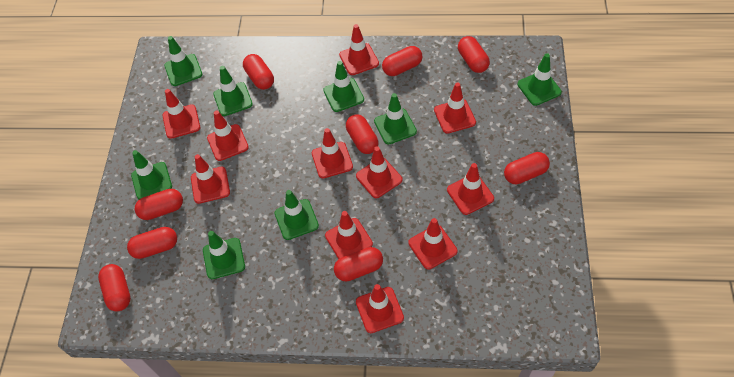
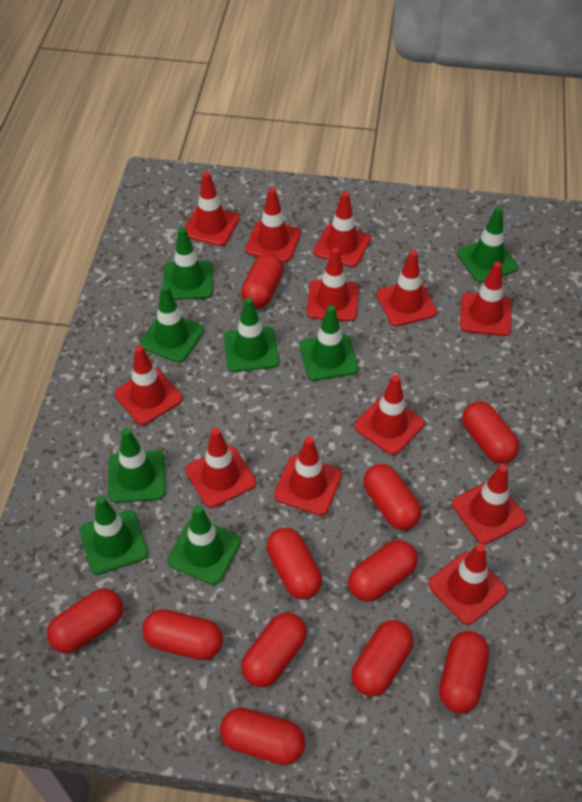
red capsule: [98,264,131,311] [127,227,177,259] [135,189,183,220] [243,54,274,90] [334,247,383,282] [346,114,378,154] [382,46,423,76] [458,36,490,73] [504,152,550,185] = 9 -> [47,589,123,653] [142,609,223,660] [220,707,305,765] [241,253,284,308] [241,612,307,687] [266,527,322,599] [348,540,418,602] [351,620,413,697] [363,464,421,530] [439,631,489,713] [462,401,519,464] = 11
red traffic cone: [162,89,200,139] [191,154,230,204] [207,110,249,161] [312,128,353,178] [325,211,373,259] [339,24,379,75] [356,146,403,198] [356,284,404,333] [408,218,458,270] [434,83,476,134] [447,163,494,215] = 11 -> [114,345,183,425] [185,172,239,246] [186,428,256,508] [245,188,301,262] [274,437,342,516] [307,248,359,321] [313,192,371,267] [354,375,424,455] [376,250,437,326] [428,543,507,625] [452,464,527,544] [460,262,512,336] = 12

